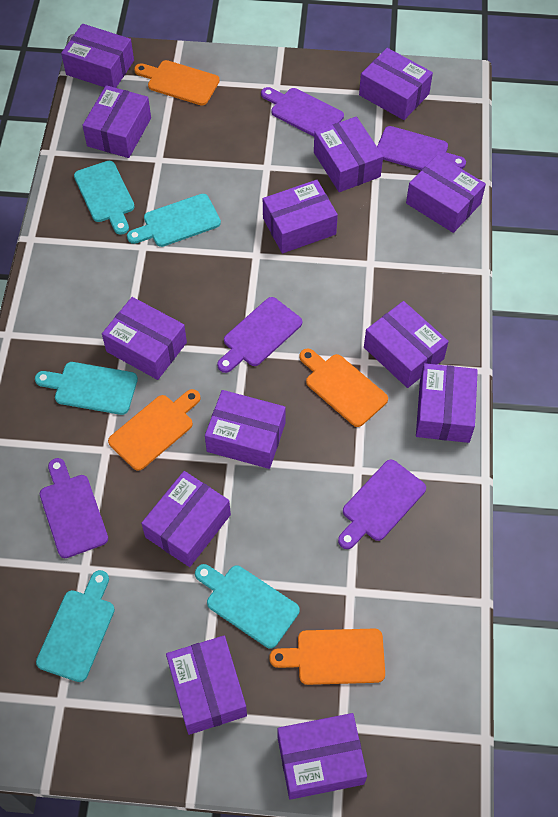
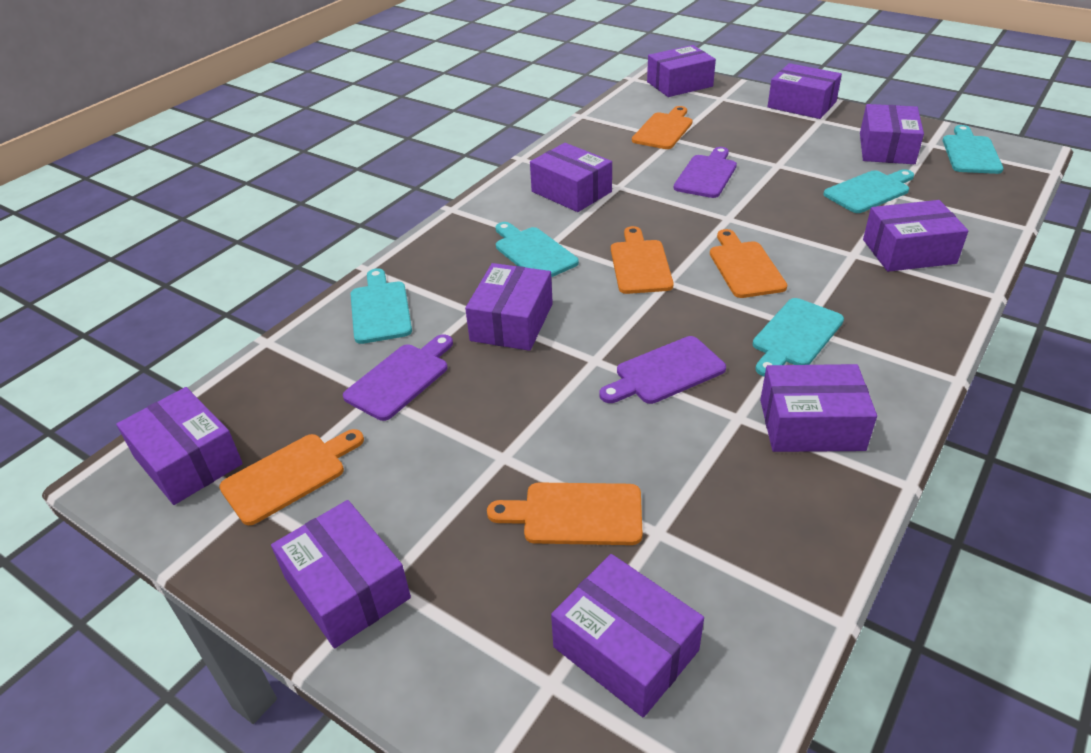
orange cutting board: [108,389,201,471] [134,60,220,105] [269,628,385,685] [299,348,388,427] = 4 -> [219,429,364,525] [487,483,643,545] [611,226,674,294] [632,106,693,149] [710,229,787,298] = 5
purple box: [61,24,134,88] [82,85,151,158] [102,297,187,380] [141,471,231,567] [166,636,247,735] [205,390,286,469] [263,180,338,253] [277,713,367,800] [314,117,383,192] [359,48,433,120] [364,301,449,388] [406,155,486,233] [416,363,478,443] = 13 -> [116,387,243,505] [271,500,411,648] [465,263,553,351] [530,143,612,212] [551,554,704,718] [647,45,716,97] [760,364,877,452] [768,63,842,119] [860,104,924,164] [863,200,968,272] = 10
purple cutting board: [40,458,108,558] [217,297,302,373] [261,87,344,137] [338,459,426,549] [377,126,466,170] = 5 -> [343,334,453,421] [599,336,726,404] [673,147,737,198] = 3

